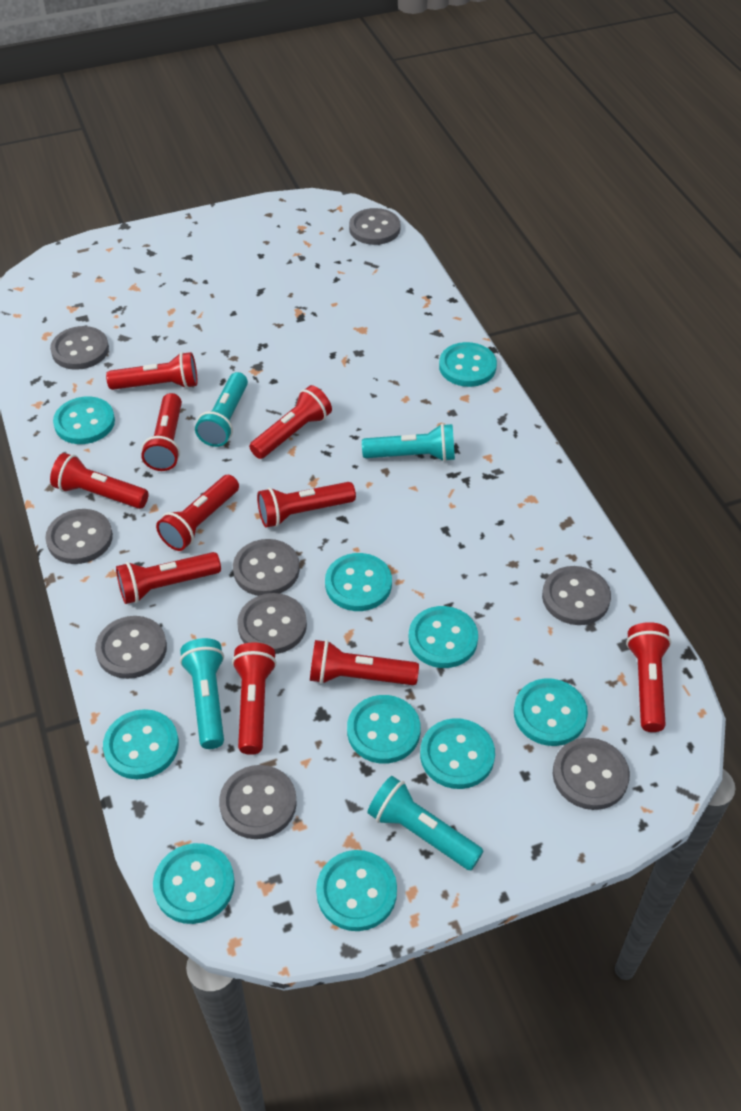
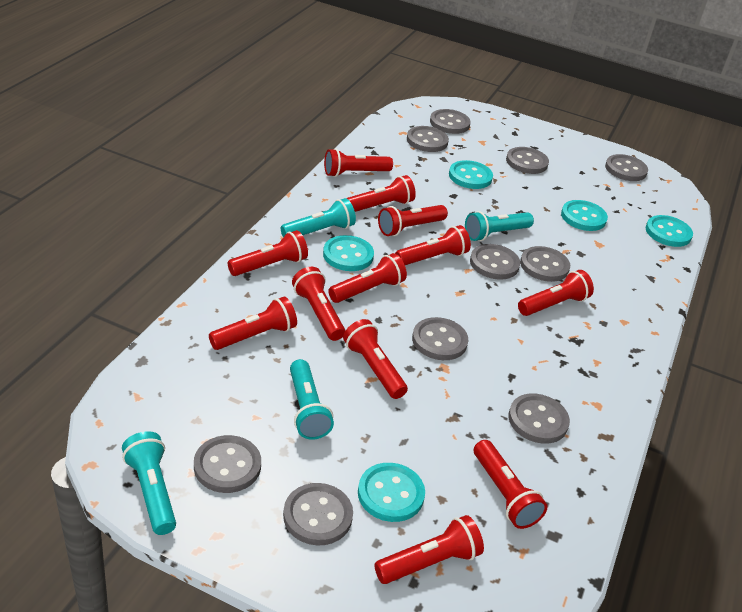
grey button: [45,509,113,564] [50,326,109,370] [95,616,167,679] [219,765,297,839] [233,539,300,596] [237,593,307,654] [349,208,400,245] [542,566,611,625] [553,738,630,810] = 9 -> [194,435,261,493] [283,483,353,545] [407,126,449,152] [412,317,468,360] [430,109,471,134] [470,244,520,280] [506,147,549,174] [508,394,570,444] [520,246,570,282] [605,154,648,181] = 10
red flashlight: [50,453,149,509] [106,352,198,390] [116,552,221,604] [141,393,182,471] [156,475,239,551] [232,642,277,755] [249,385,332,459] [257,482,356,528] [310,640,419,685] [626,622,671,732] = 10 -> [209,296,297,350] [227,230,308,276] [292,267,345,341] [324,149,393,177] [328,253,407,303] [343,319,408,399] [347,175,416,212] [374,515,484,584] [378,205,448,236] [395,225,471,265] [474,440,547,529] [518,270,594,316] = 12
turquoise button: [53,396,115,444] [103,709,179,779] [153,843,235,924] [316,850,397,931] [325,553,392,611] [347,695,421,764] [409,606,478,668] [420,718,495,789] [439,342,497,387] [514,678,588,746] = 10 -> [323,235,374,271] [358,463,425,522] [449,160,493,189] [561,200,608,231] [646,215,693,247] = 5

